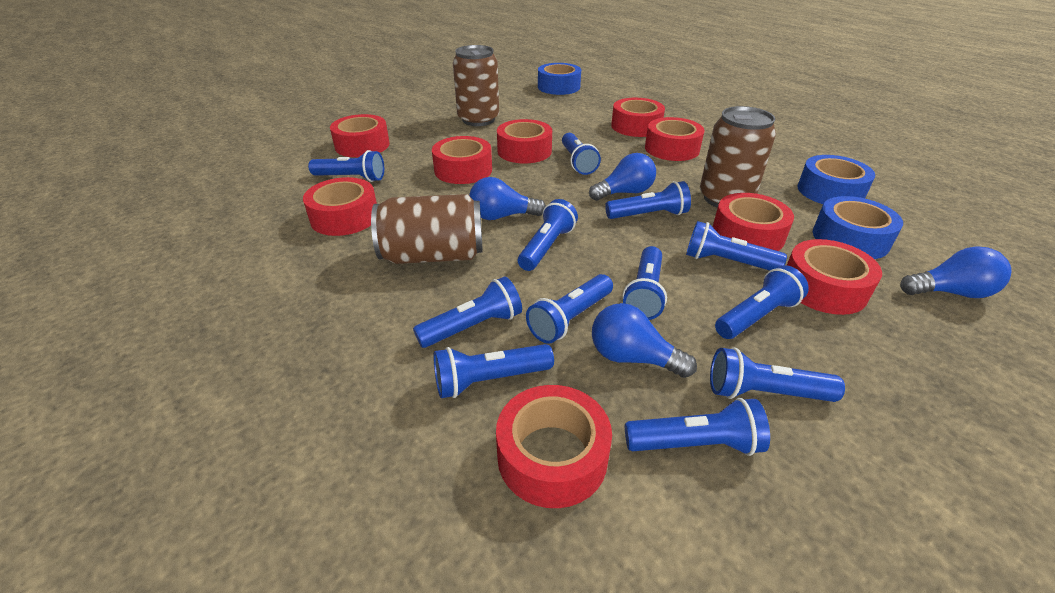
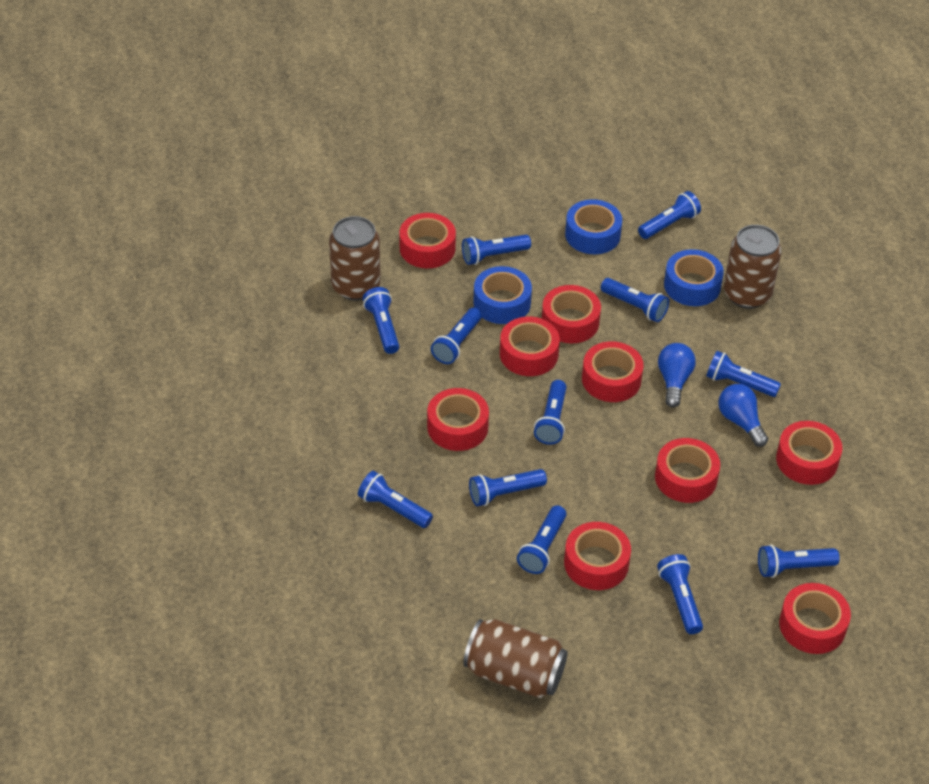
blue light bulb: [469,177,546,220] [589,153,656,201] [592,303,697,378] [900,246,1012,298] = 4 -> [658,343,696,408] [718,384,768,447] = 2

